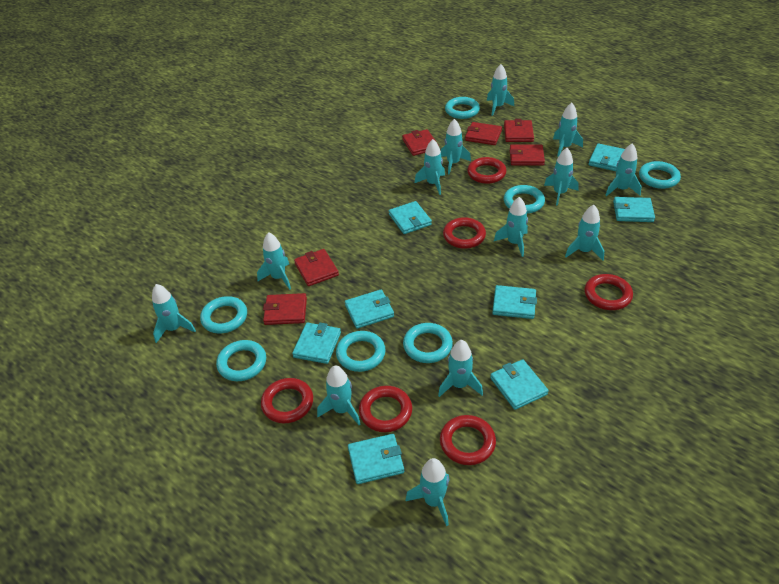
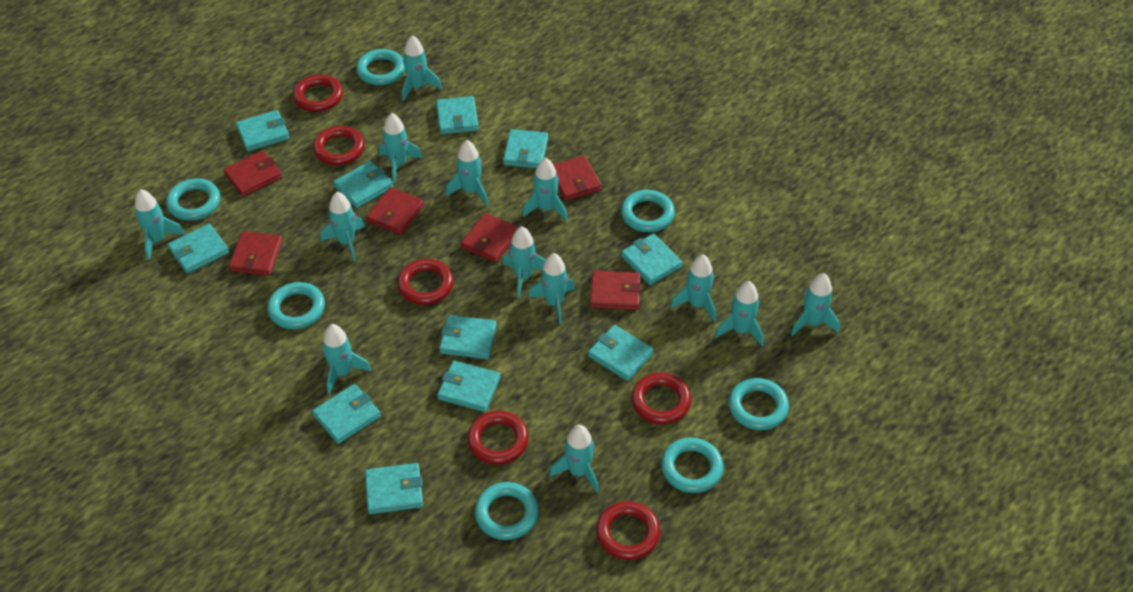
turquoise wallet: [292,322,341,364] [345,290,394,329] [348,434,404,484] [389,201,432,234] [490,359,549,410] [492,285,537,319] [589,143,625,171] [613,197,655,222] = 8 -> [167,224,229,274] [236,110,290,151] [312,384,381,444] [334,161,394,208] [365,463,423,514] [436,96,479,134] [437,361,501,412] [439,315,497,359] [503,129,548,168] [588,325,654,381] [621,233,683,285] = 11

